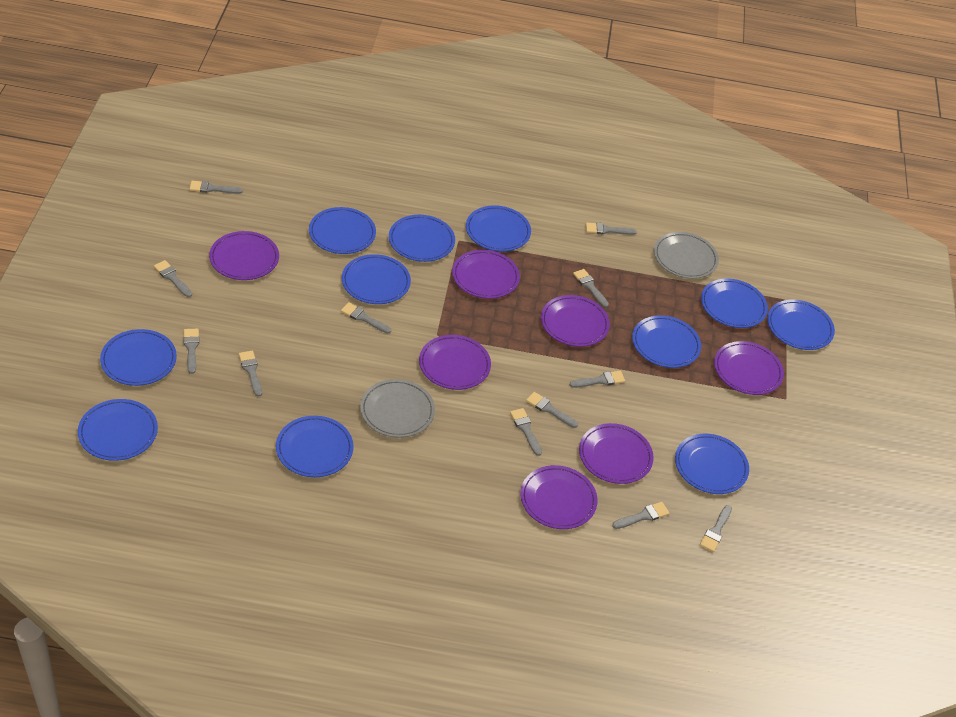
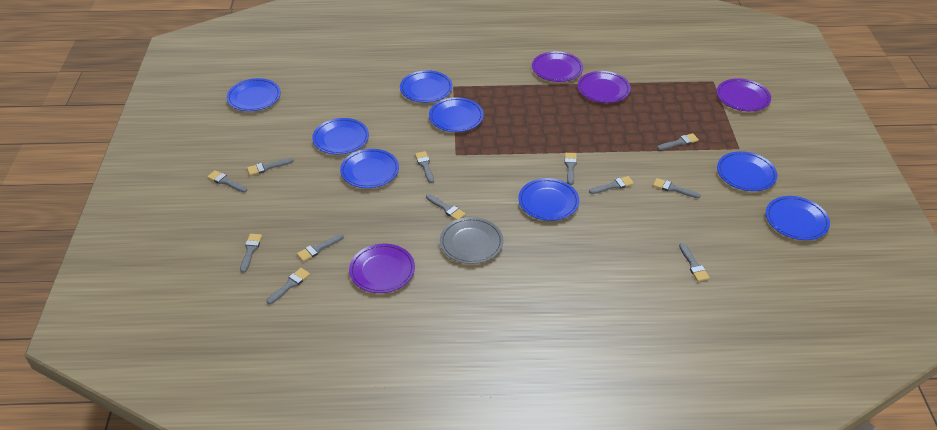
blue plate: [78,399,158,461] [100,329,177,386] [276,416,354,477] [309,207,376,254] [342,254,411,304] [389,215,455,262] [466,205,531,252] [632,315,701,368] [675,434,749,494] [701,279,768,328] [767,300,835,350] = 11 -> [226,78,281,111] [312,118,369,155] [340,149,399,188] [400,70,453,103] [429,97,484,132] [518,178,579,221] [717,151,777,191] [766,196,830,240] = 8
grey plate: [360,379,435,438] [654,232,719,279] = 2 -> [440,217,503,264] = 1
purple plate: [209,231,279,280] [419,335,491,390] [452,250,520,299] [520,465,598,529] [541,295,610,347] [579,423,654,484] [714,341,784,395] = 7 -> [349,244,415,293] [532,51,583,82] [578,71,631,103] [716,78,771,111] = 4

